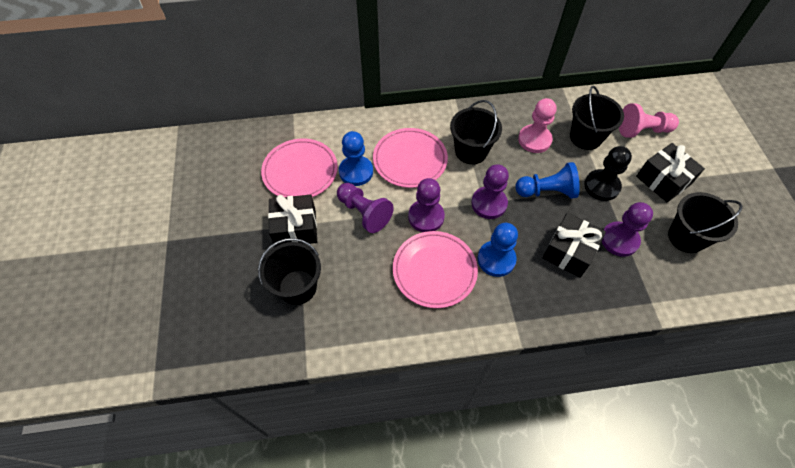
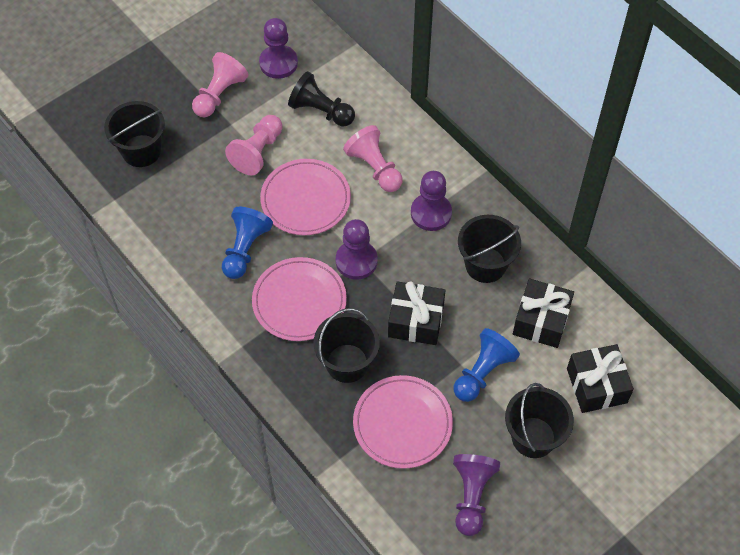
blue pawn: [339,131,373,186] [478,223,518,277] [516,162,580,199] = 3 -> [222,207,273,279] [454,328,520,402] = 2
pink pawn: [518,98,557,153] [619,103,679,138] = 2 -> [192,52,248,117] [225,115,282,175] [343,125,403,192] = 3

